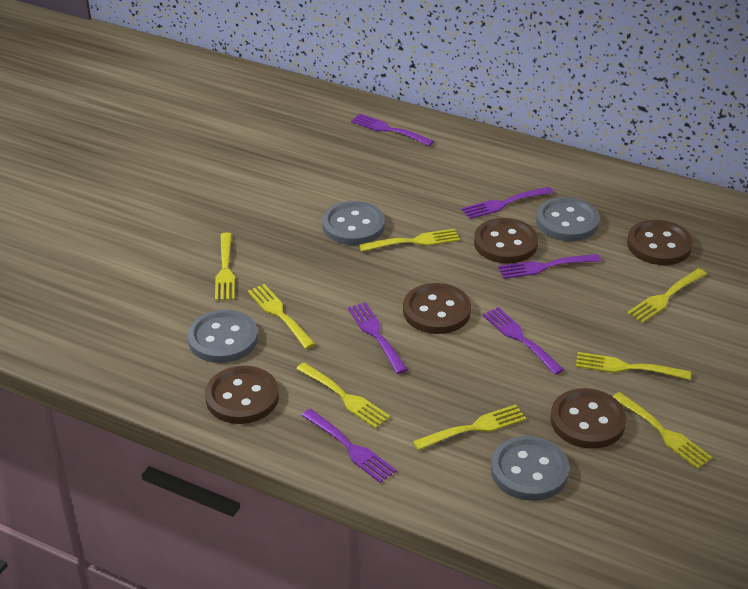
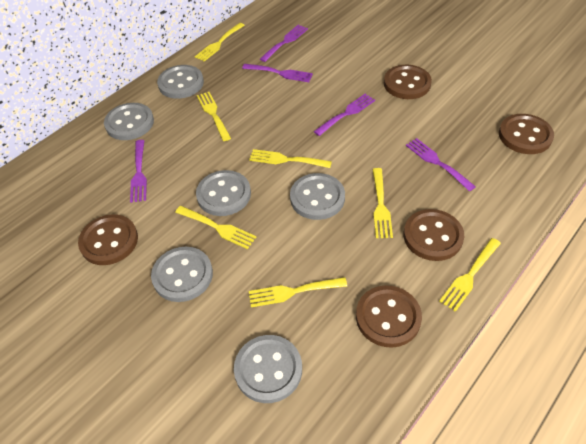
grey button: [188,310,258,363] [322,201,385,245] [491,436,569,501] [536,197,600,241] = 4 -> [104,103,154,140] [151,247,213,302] [157,65,204,99] [196,170,251,216] [234,335,302,403] [290,173,345,220] = 6
purple fork: [302,409,396,483] [348,302,408,374] [351,114,434,146] [462,187,554,219] [483,307,564,375] [498,254,601,279] = 6 -> [130,140,147,203] [242,64,313,82] [260,25,308,62] [314,94,375,136] [406,138,476,192] = 5
yellow fork: [215,232,235,301] [248,284,315,349] [296,362,390,429] [359,229,460,252] [413,405,526,450] [576,352,691,380] [612,392,713,469] [627,268,707,323] = 8 -> [175,206,256,249] [195,23,245,62] [197,92,231,141] [249,149,332,168] [249,277,347,307] [373,168,393,238] [439,238,501,312] = 7

